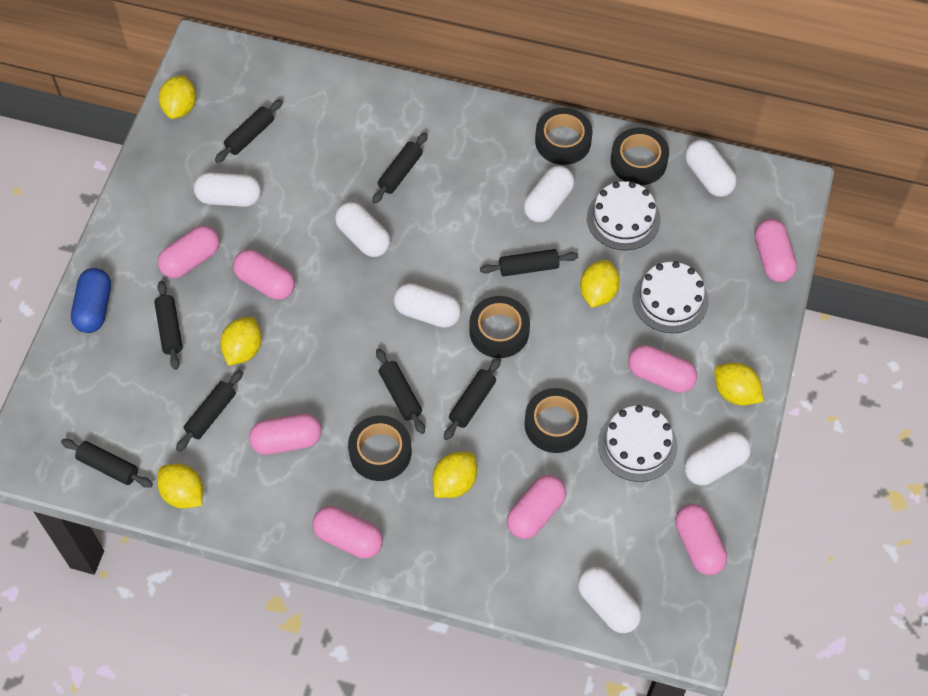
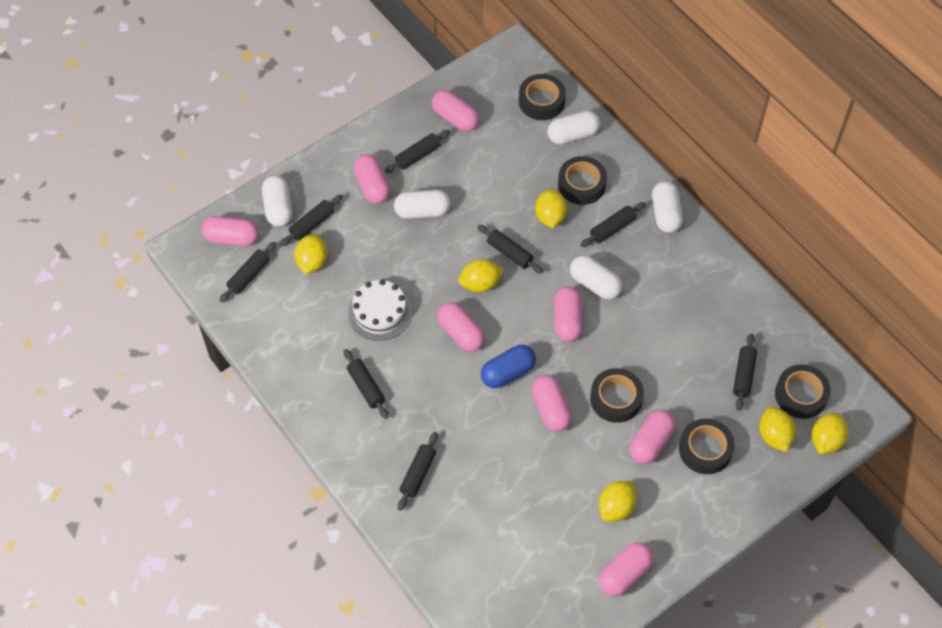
white cake: [587,181,660,250] [598,405,677,482] [633,261,709,333] = 3 -> [348,279,412,341] = 1
white capsule: [194,172,261,207] [335,202,390,257] [393,283,461,328] [523,166,574,222] [578,567,641,633] [684,432,751,485] [685,140,737,197] = 7 -> [262,175,292,227] [394,190,450,219] [547,110,600,145] [570,255,622,300] [652,181,683,233] = 5

